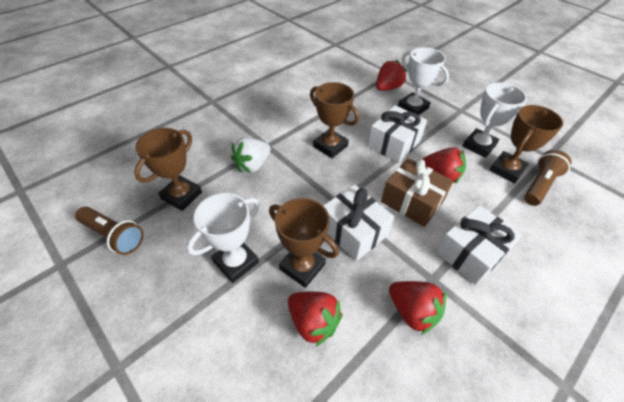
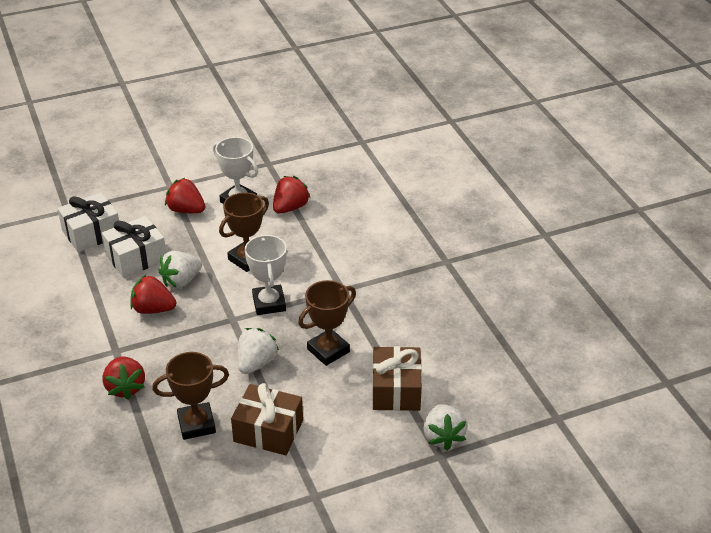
brown flashlight: [75,207,144,255] [524,150,572,206] = 2 -> none = 0
brown gift: [381,158,453,227] = 1 -> [231,383,303,455] [372,346,422,411] = 2
brown trophy: [134,128,202,211] [269,198,339,288] [310,82,359,158] [490,105,563,183] = 4 -> [152,352,229,440] [219,192,269,272] [298,280,356,366] = 3
white gift: [323,184,394,261] [368,105,427,163] [436,205,522,285] = 3 -> [57,192,119,252] [102,216,166,278] = 2
white strawberry: [231,137,271,173] = 1 -> [158,251,202,288] [237,328,279,374] [424,404,467,451] = 3
white trophy: [187,193,260,283] [398,47,449,115] [463,82,527,158] = 3 -> [213,137,258,204] [245,234,287,315] = 2

